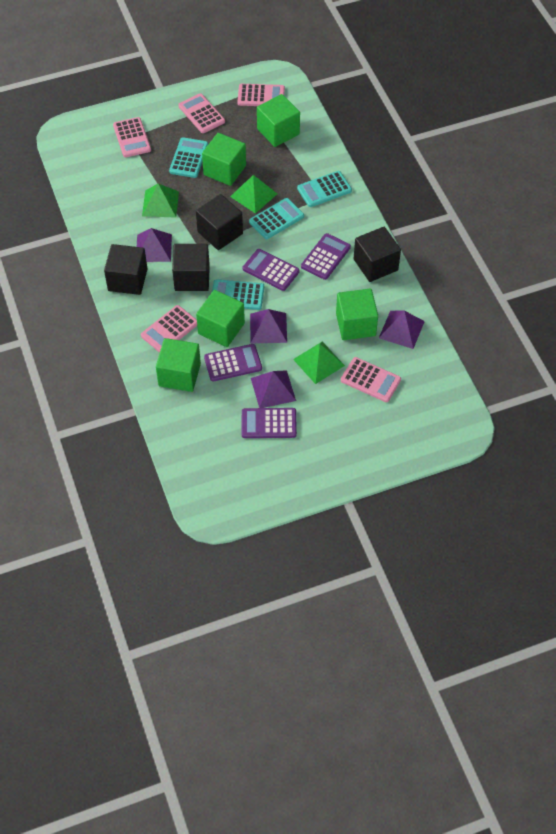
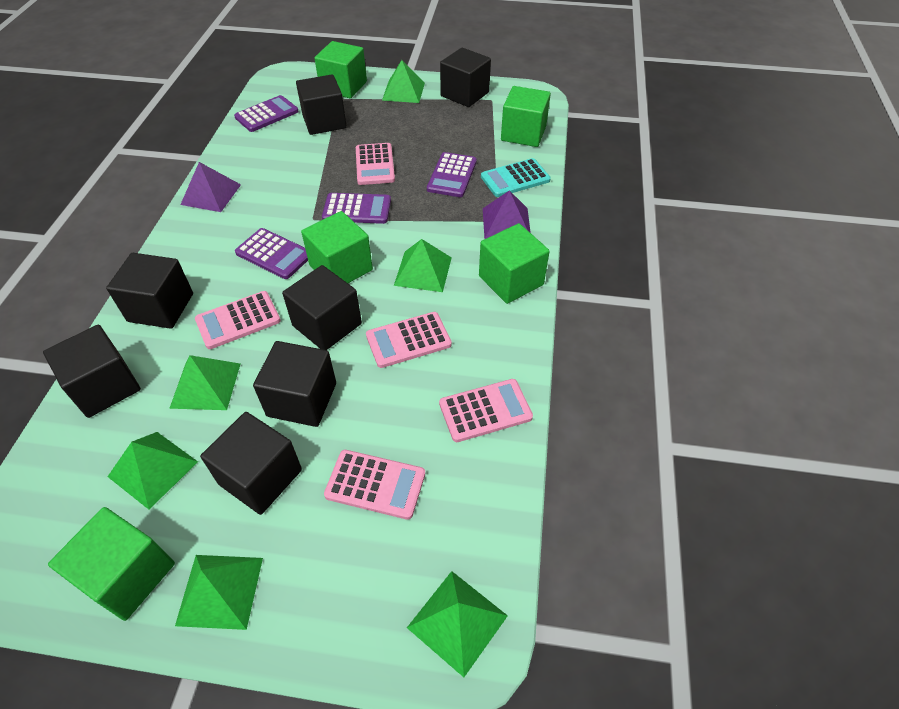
black cube: [104,244,147,295] [172,244,210,291] [196,194,243,250] [354,227,401,282] = 4 -> [43,325,141,418] [106,253,193,329] [200,412,302,515] [253,341,336,427] [282,265,362,350] [296,74,347,135] [440,47,491,107] = 7
green pyramid: [142,183,179,217] [230,175,277,214] [293,342,345,384] = 3 -> [107,432,198,510] [169,355,240,410] [175,555,263,630] [382,60,425,103] [394,239,452,292] [407,571,508,677] = 6
purple pyramid: [137,228,172,262] [250,309,287,343] [251,370,296,408] [379,311,425,349] = 4 -> [180,162,241,212] [483,190,531,239] = 2
turquoise calculator: [169,137,208,178] [212,279,264,310] [249,198,304,239] [297,171,352,207] = 4 -> [481,158,551,197] = 1

